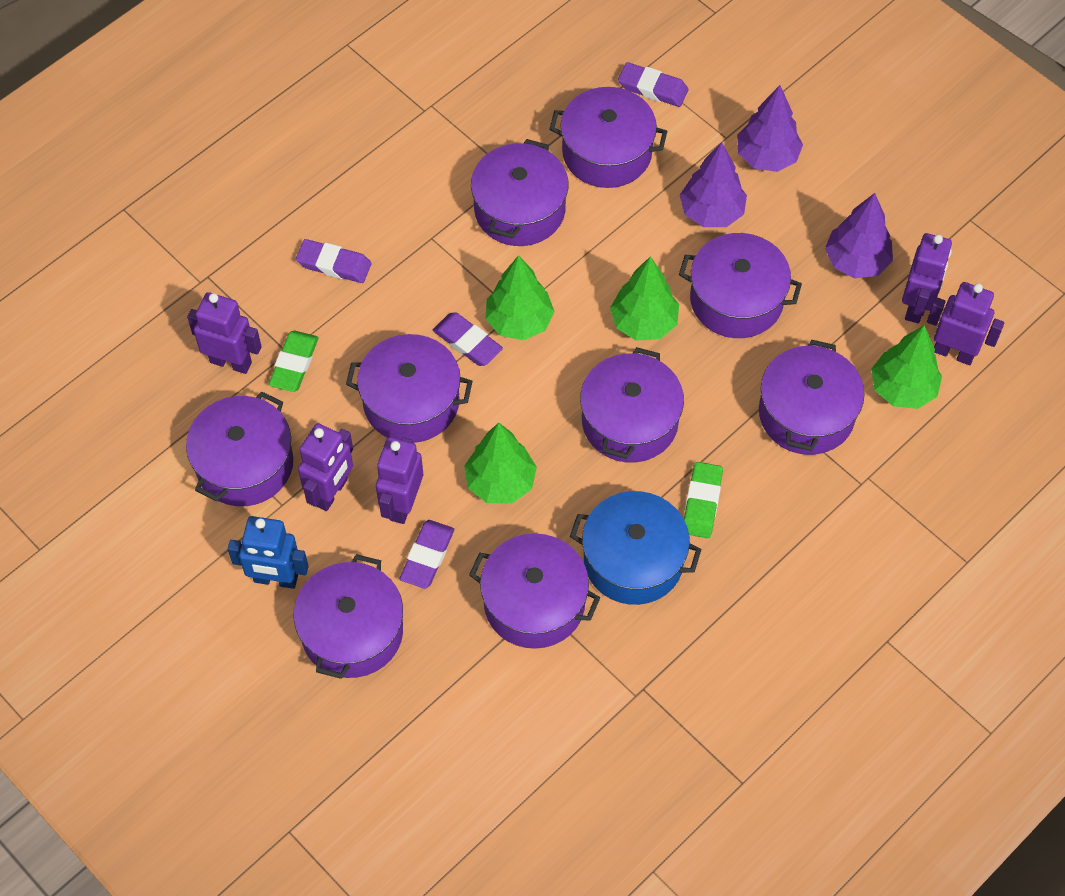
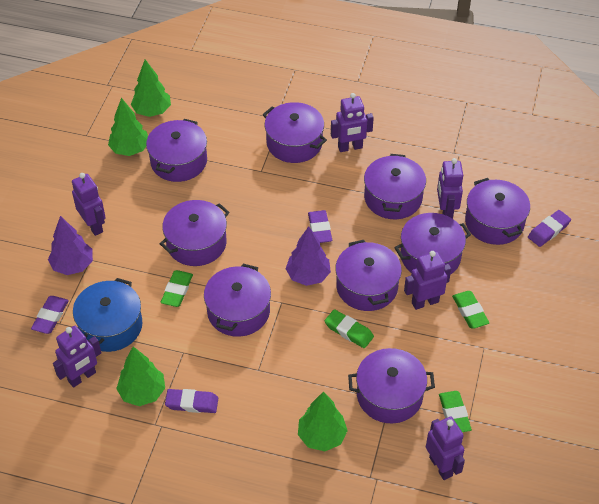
blue robot: [228,516,309,589] = 1 -> none = 0
green eraser: [269,331,319,392] [684,462,723,538] = 2 -> [161,270,193,307] [325,309,374,348] [439,391,472,432] [452,291,489,329] = 4
purple robot: [187,292,262,374] [298,423,353,511] [376,437,423,524] [902,233,952,323] [927,282,1004,365] = 5 -> [53,326,101,388] [72,173,106,236] [331,93,374,152] [404,251,451,310] [426,417,465,480] [437,158,463,219] = 6
purple tree: [680,142,747,227] [737,85,803,172] [825,193,893,278] = 3 -> [48,216,93,275] [286,226,331,286] = 2

